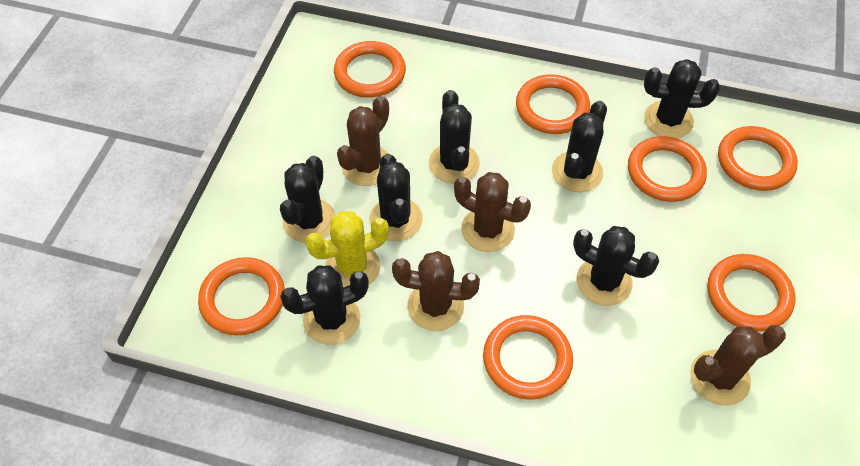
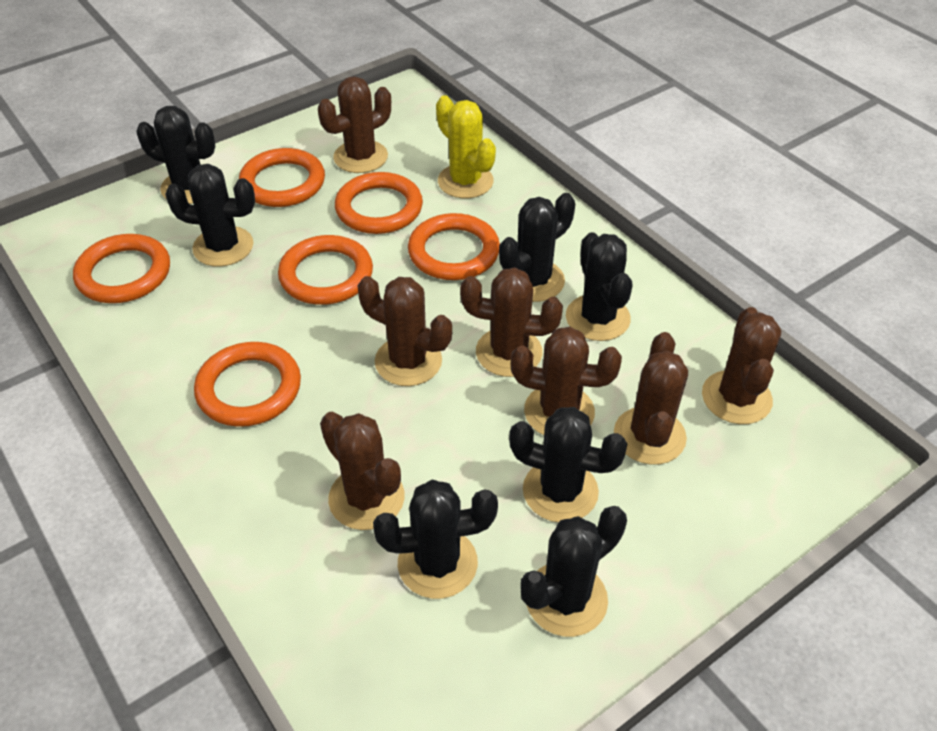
brown cactus: [337,96,389,186] [392,251,480,331] [454,172,531,252] [690,325,786,406] = 4 -> [318,76,391,173] [320,412,405,530] [357,276,452,386] [460,267,563,377] [511,327,622,435] [614,332,688,464] [702,307,781,424] = 7
orange ring: [198,257,285,335] [334,41,406,98] [483,315,573,400] [516,74,590,134] [628,136,707,202] [707,254,796,332] [718,126,798,191] = 7 -> [73,234,170,303] [194,342,301,427] [239,148,325,207] [278,235,373,305] [335,172,423,234] [408,213,500,280] = 6

